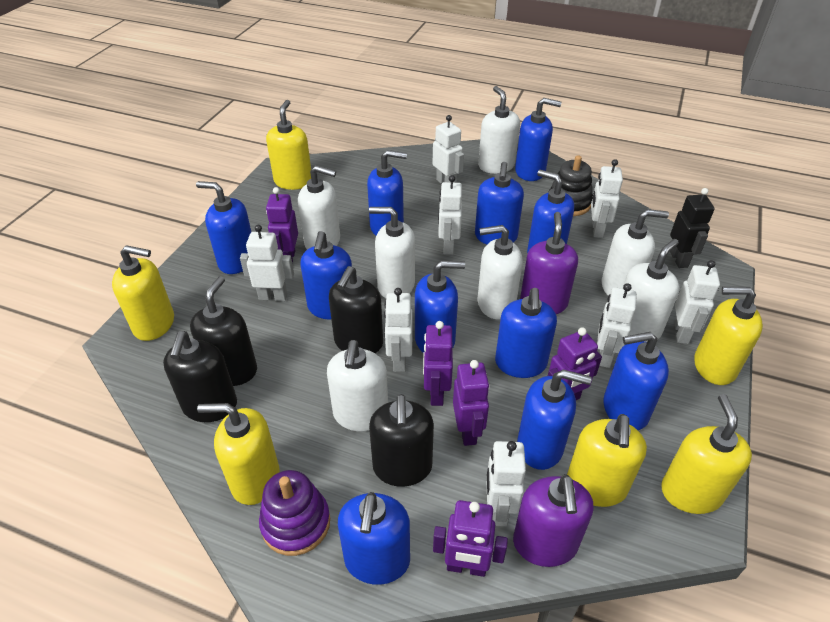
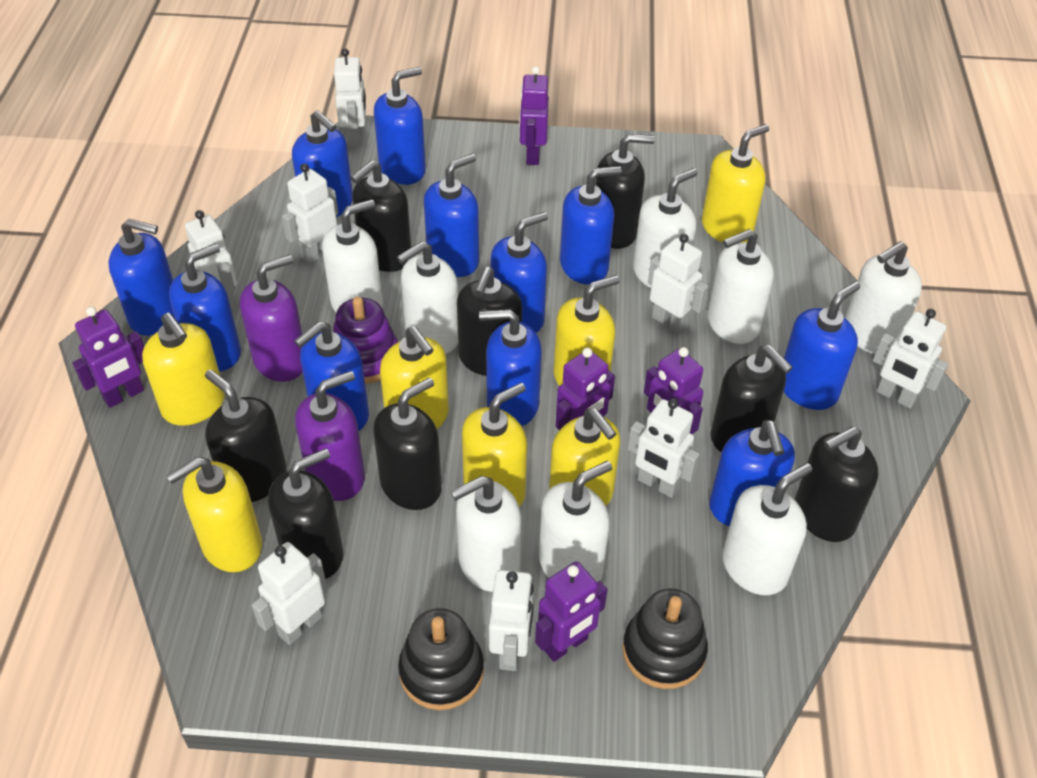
black robot: [670,188,715,268] = 1 -> none = 0
black soap dispenser: [163,331,237,422] [190,276,257,386] [329,266,383,353] [369,394,434,487] = 4 -> [205,369,286,502] [268,448,343,579] [351,160,411,272] [373,377,442,510] [457,267,522,376] [595,134,655,249] [711,345,793,452] [795,427,878,542] = 8
black stacking toy: [550,156,593,216] = 1 -> [398,608,484,710] [622,588,708,689] = 2
white soap dispenser: [298,165,340,249] [327,340,388,431] [369,207,415,298] [478,86,520,174] [478,225,523,320] [602,209,669,296] [624,239,680,342] = 7 -> [322,199,383,312] [397,241,458,354] [450,476,521,592] [539,461,612,582] [633,168,697,288] [707,229,774,344] [722,463,812,595] [845,241,922,354] = 8
yellow soap dispenser: [112,245,174,341] [197,403,280,505] [266,100,311,190] [567,414,647,507] [661,394,752,514] [694,287,763,385] = 6 -> [142,313,225,426] [166,457,262,572] [380,326,449,429] [462,383,527,507] [549,408,620,506] [554,275,619,386] [702,124,769,243] = 7

